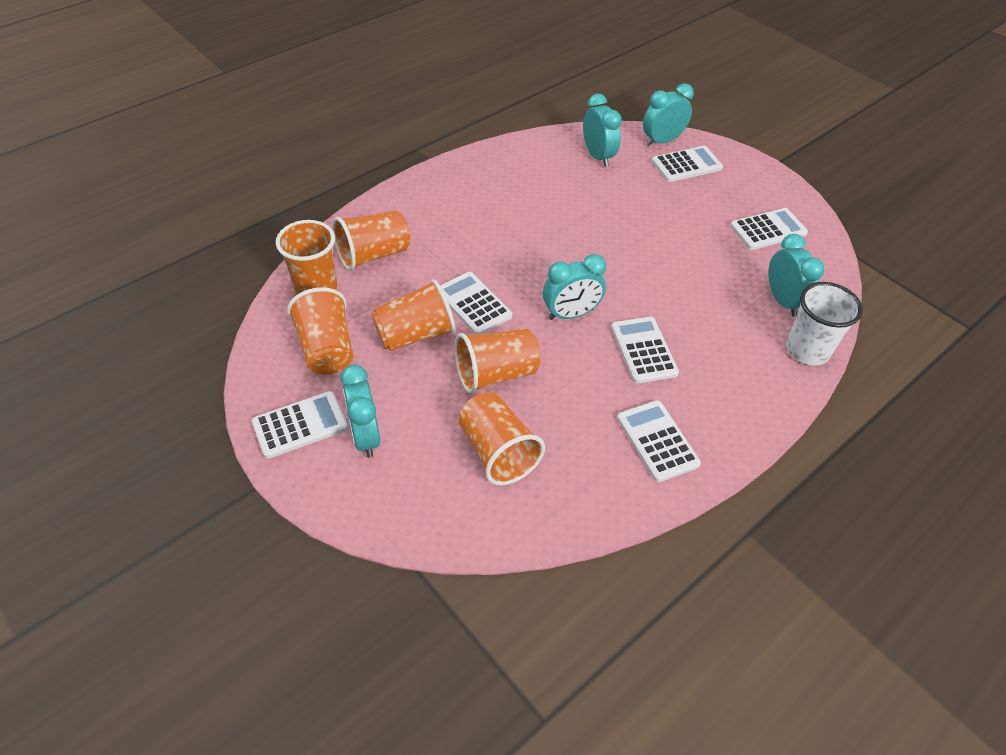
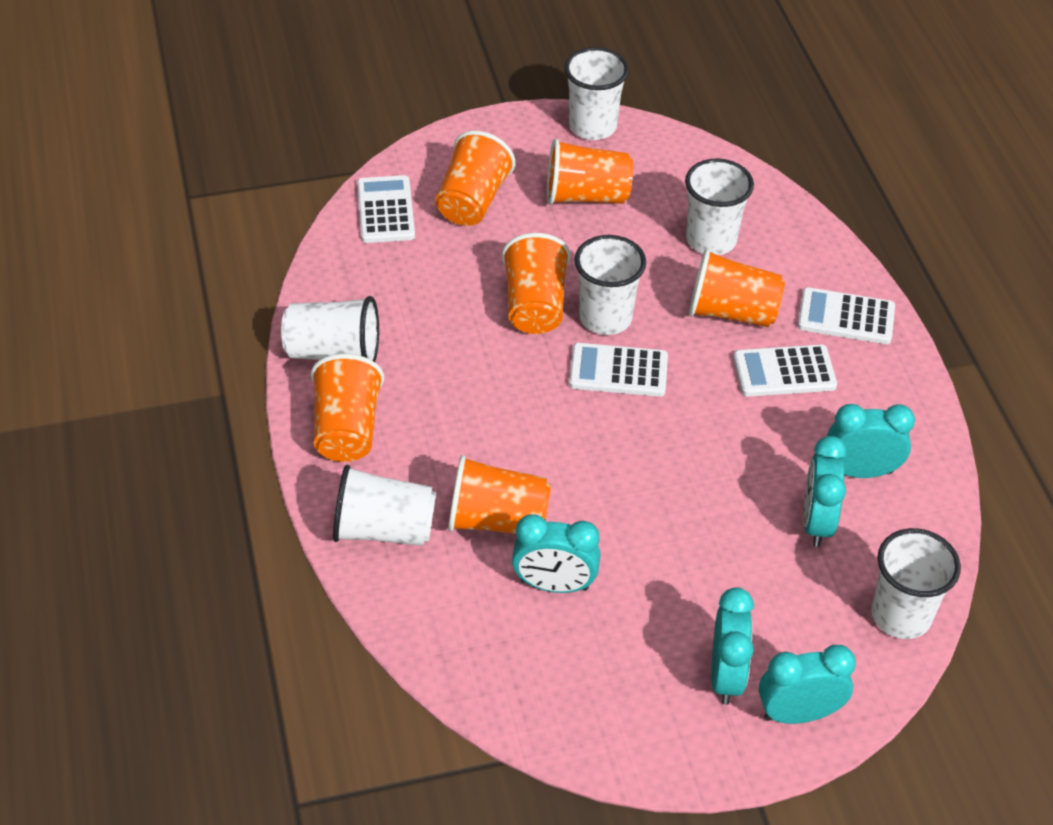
white calculator: [252,391,348,459] [440,272,512,334] [611,317,679,384] [617,400,701,482] [652,146,723,182] [730,208,808,250] = 6 -> [357,175,415,243] [569,343,668,397] [733,344,837,397] [798,287,895,344] = 4
white cup: [786,282,863,366] = 1 -> [281,296,379,362] [333,465,436,546] [564,47,629,140] [574,235,646,335] [685,159,754,255] [871,528,961,639] = 6

